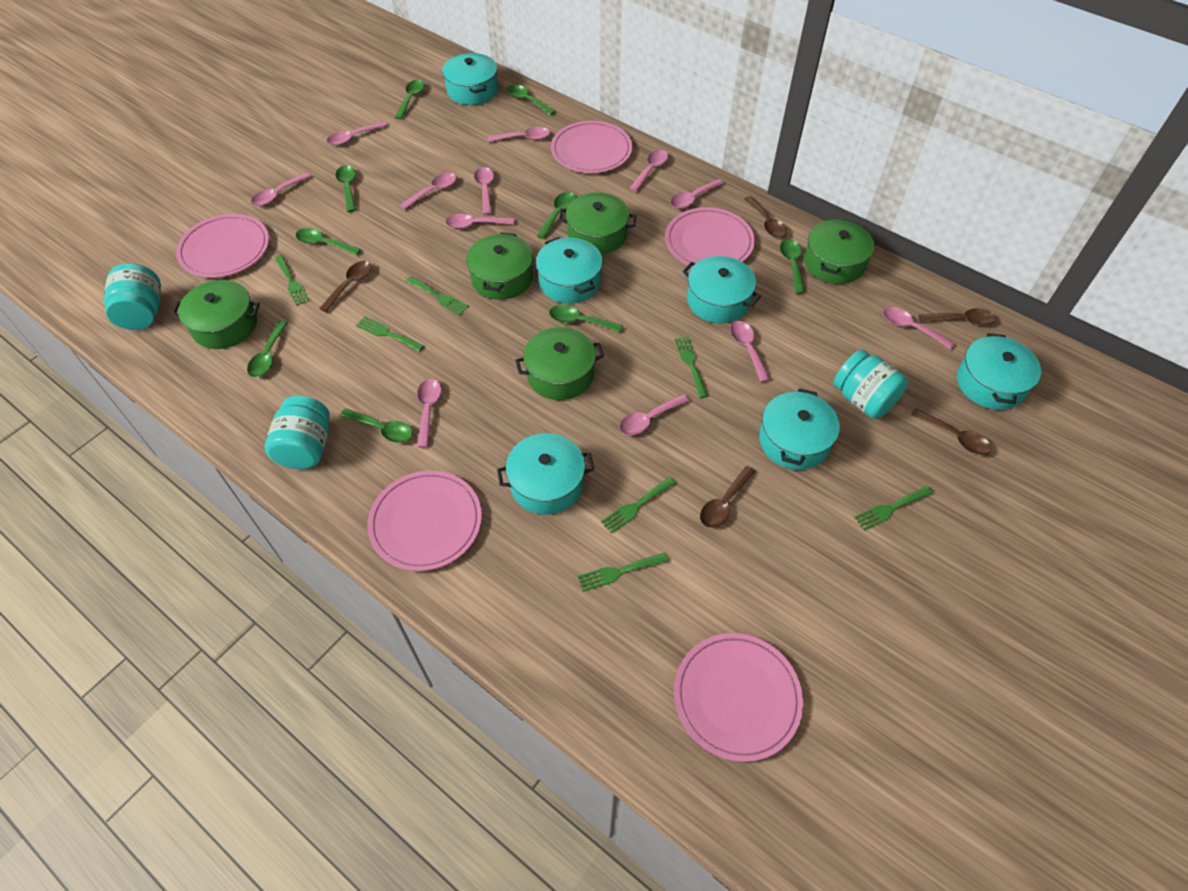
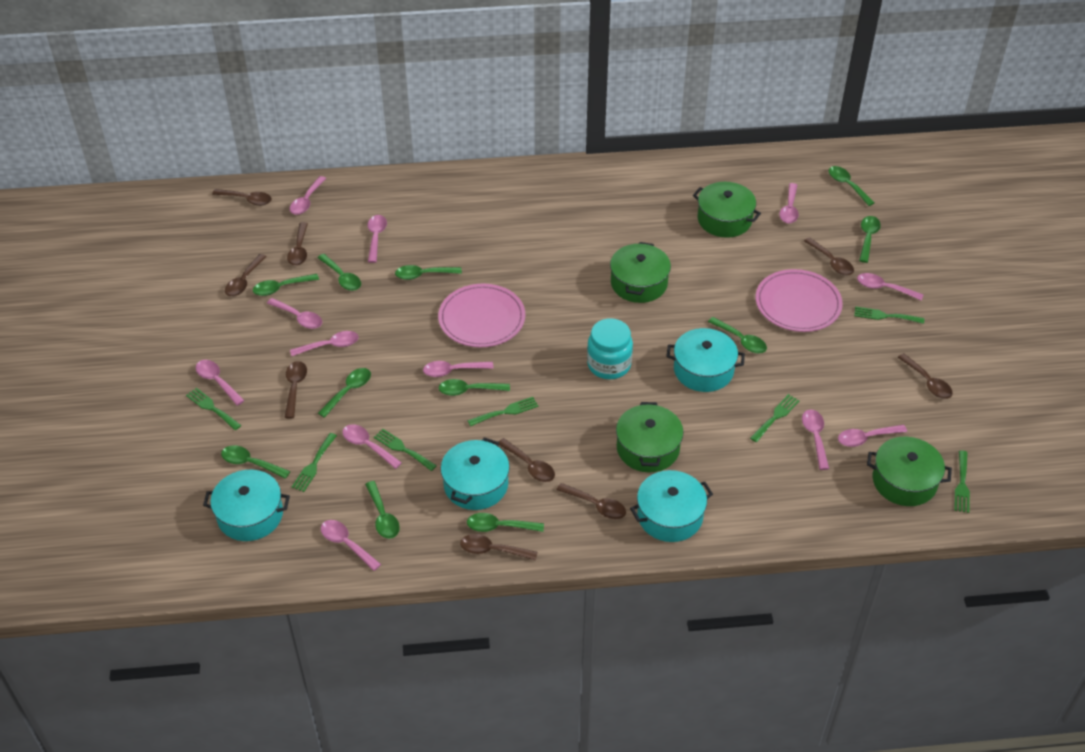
brown spoon: [319,261,372,312] [700,466,756,528] [745,196,787,238] [911,408,992,455] [918,308,996,326] = 5 -> [212,189,272,206] [225,254,267,297] [285,361,307,419] [287,222,308,266] [460,534,538,561] [498,438,555,482] [556,483,626,519] [804,237,854,275] [898,353,953,399] = 9
green pot: [172,280,260,349] [466,232,533,300] [515,327,604,400] [558,192,636,255] [804,219,874,284] = 5 -> [610,242,671,303] [616,402,683,473] [693,182,761,238] [867,437,952,506] = 4
green spoon: [247,320,288,377] [296,228,361,255] [336,165,356,212] [340,408,413,443] [395,80,425,119] [507,85,555,115] [537,192,576,239] [549,305,623,332] [780,239,805,294] = 9 -> [221,445,290,479] [253,274,319,296] [318,254,361,291] [318,368,371,418] [365,481,400,539] [395,265,462,280] [439,379,510,396] [467,513,544,532] [708,317,767,353] [829,166,875,206] [859,216,881,263] = 11
pink plate: [176,214,269,278] [367,470,482,571] [551,121,632,173] [665,207,755,267] [674,633,803,762] = 5 -> [438,284,525,347] [756,269,843,332] = 2
turquoise jar: [104,263,161,330] [265,396,330,469] [833,349,908,419] = 3 -> [587,318,633,379] = 1
turquoise pot: [442,53,498,105] [497,433,594,515] [536,237,603,303] [683,256,761,323] [759,388,840,470] [957,333,1041,410] = 6 -> [203,470,290,541] [441,438,510,510] [630,470,713,542] [666,328,745,392] = 4

